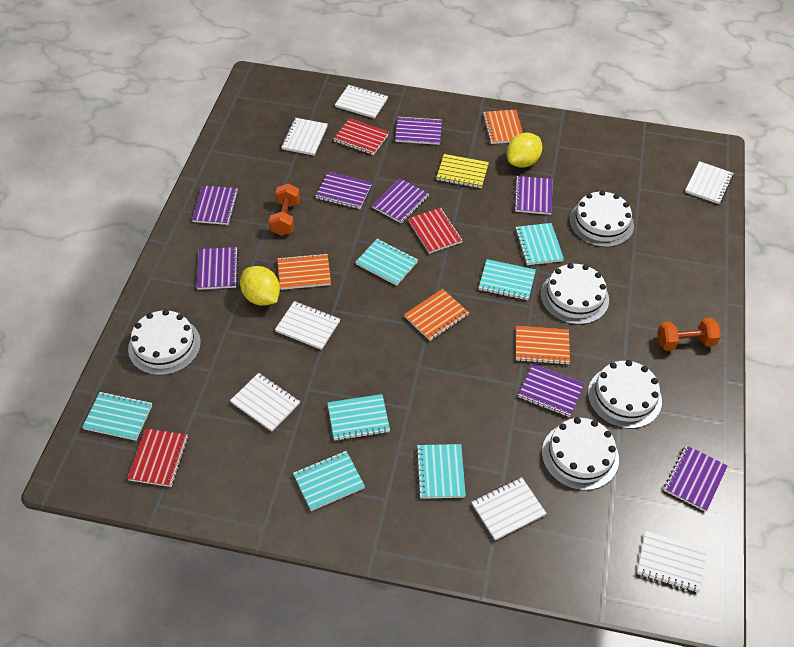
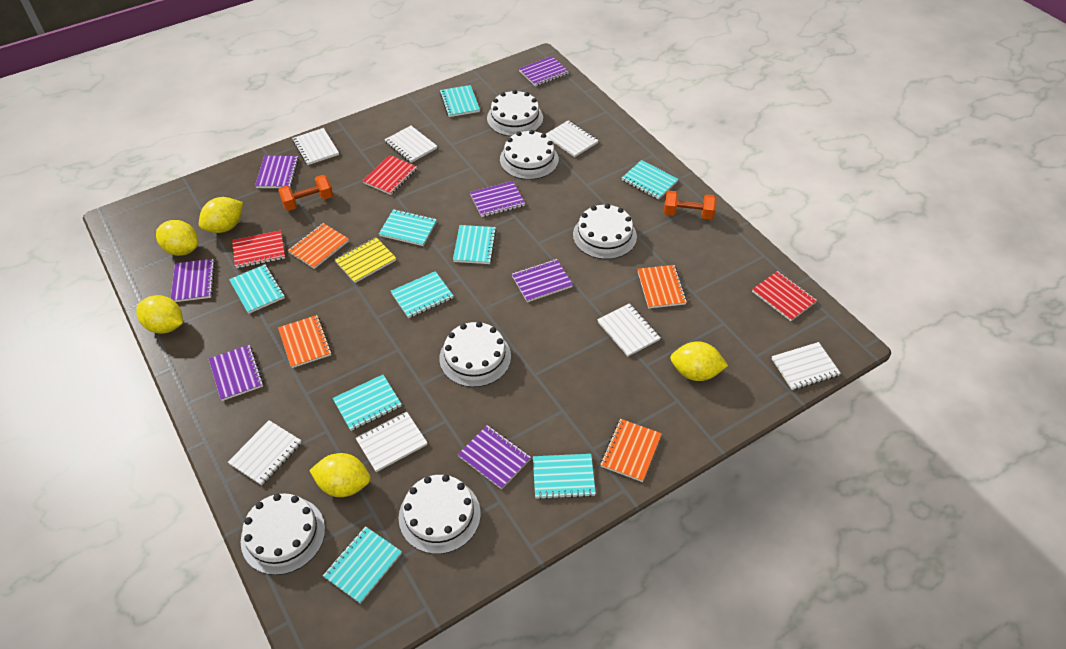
purple notebook: [192,185,239,225] [197,247,239,290] [316,172,372,209] [372,179,429,224] [395,116,442,145] [514,176,552,215] [518,364,584,417] [664,445,728,512] = 8 -> [171,259,215,302] [209,345,264,401] [255,156,299,188] [457,425,531,489] [470,181,525,217] [512,259,573,302] [519,56,569,86] = 7
turquoise notebook: [82,392,152,441] [293,451,365,511] [327,394,390,441] [356,239,418,286] [416,444,466,499] [479,259,536,300] [515,223,564,265] = 7 -> [229,264,285,314] [323,526,402,604] [333,375,402,431] [379,209,437,246] [391,271,453,318] [440,85,480,117] [453,225,497,264] [533,454,596,499] [622,160,679,200] = 9
white cake: [128,310,201,375] [541,263,609,325] [542,417,619,490] [569,190,634,247] [588,360,662,429] = 5 -> [241,493,325,575] [399,475,481,554] [439,322,511,387] [487,90,543,136] [500,130,559,180] [573,204,637,259] = 6
yellow lemon: [240,266,280,306] [507,133,542,168] = 2 -> [136,295,183,334] [156,220,198,256] [199,197,243,233] [309,453,371,497] [670,341,728,381] = 5

